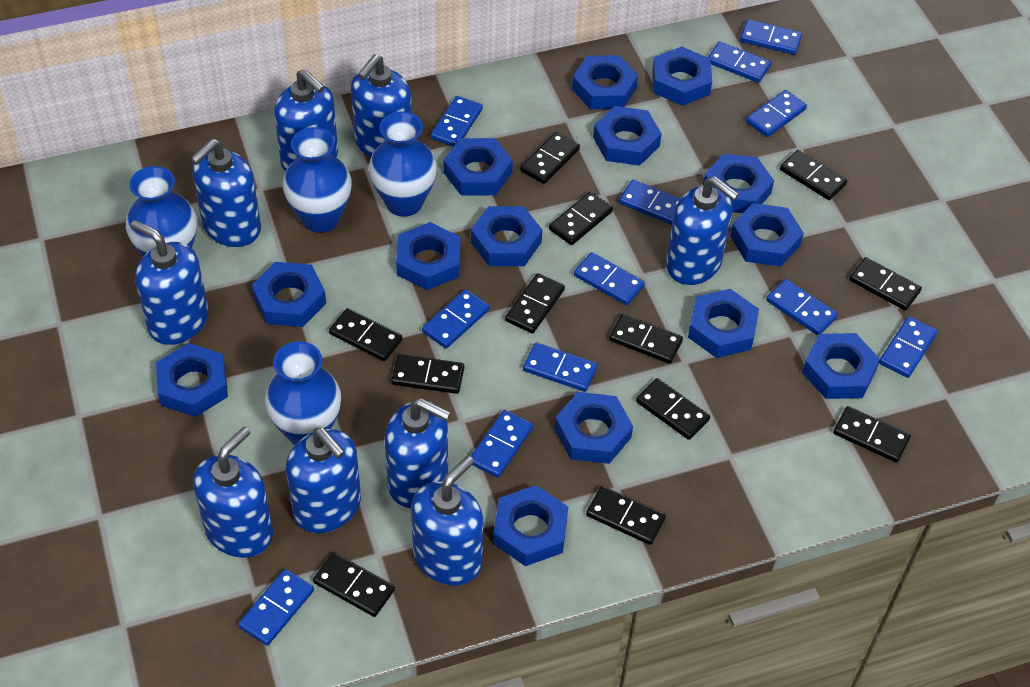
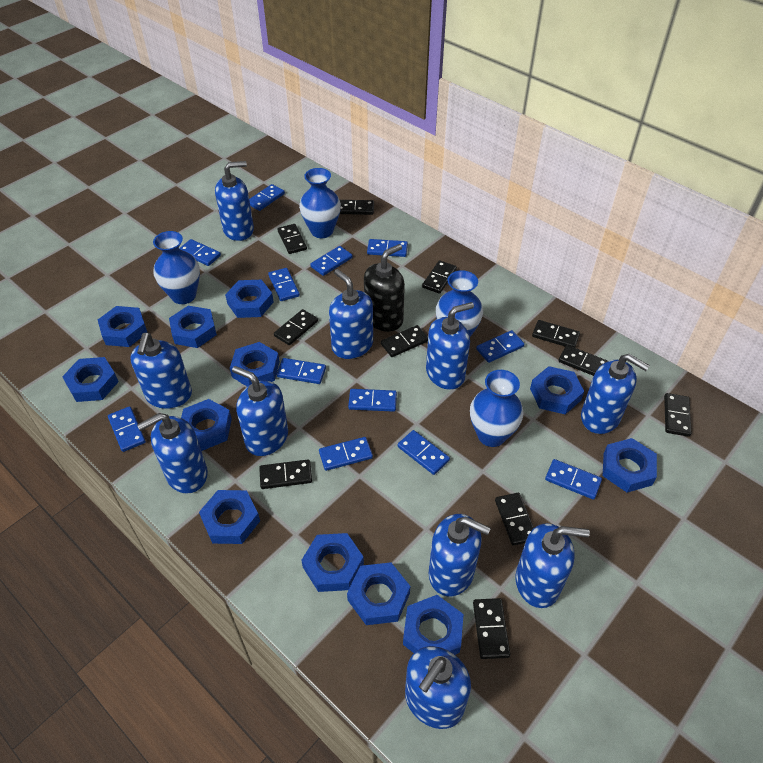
black domino: [313,552,395,617] [329,308,402,361] [391,354,464,394] [505,273,565,334] [520,132,580,184] [549,192,613,245] [586,486,666,545] [609,314,683,364] [636,378,710,440] [780,150,847,200] [833,406,911,463] [849,257,922,311] = 12 -> [259,460,312,489] [274,309,318,345] [277,224,307,254] [340,200,374,215] [381,325,428,357] [422,260,457,294] [473,598,510,659] [495,493,534,546] [532,320,580,348] [558,345,608,376] [664,393,692,437] = 11
black soap dispenser: none = 0 -> [364,244,405,332] = 1
blue nut: [156,343,228,417] [252,262,326,327] [396,222,460,290] [444,138,513,195] [471,206,542,266] [493,485,568,566] [555,392,633,464] [572,55,638,109] [593,106,662,166] [652,47,712,106] [688,289,759,358] [703,154,774,213] [730,203,804,267] [802,333,880,399] = 14 -> [62,357,119,402] [98,306,148,347] [169,306,217,348] [181,399,232,451] [199,490,260,544] [225,280,274,318] [230,342,280,387] [301,533,364,592] [347,562,410,625] [403,595,464,655] [530,366,584,414] [603,438,657,492] = 12
blue soap dispenser: [131,220,209,345] [191,139,261,247] [193,427,273,558] [274,69,338,171] [286,428,361,533] [351,54,412,158] [385,398,451,508] [411,456,483,585] [666,176,739,285] = 9 -> [130,333,192,409] [137,413,208,494] [215,161,254,241] [232,366,288,456] [329,269,373,359] [405,646,471,729] [426,302,474,390] [429,514,491,596] [516,523,590,608] [581,354,650,434] = 10

